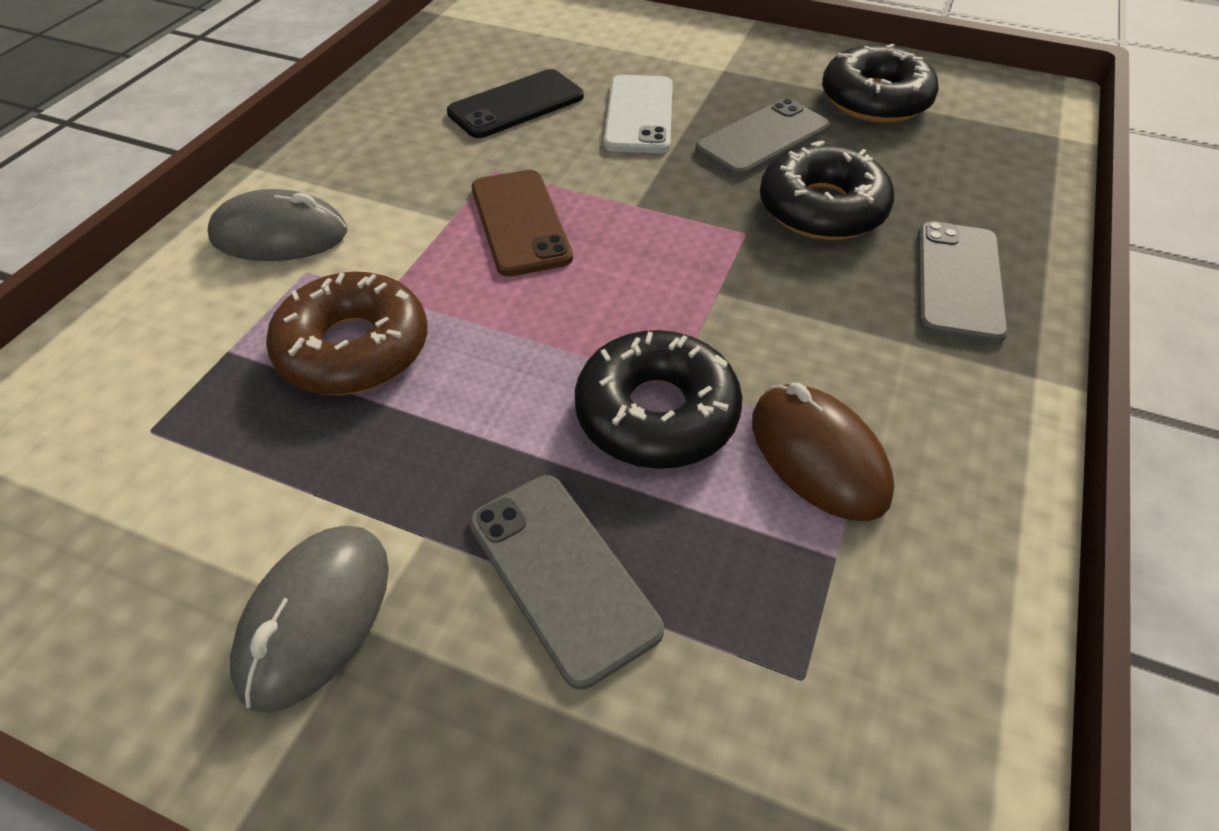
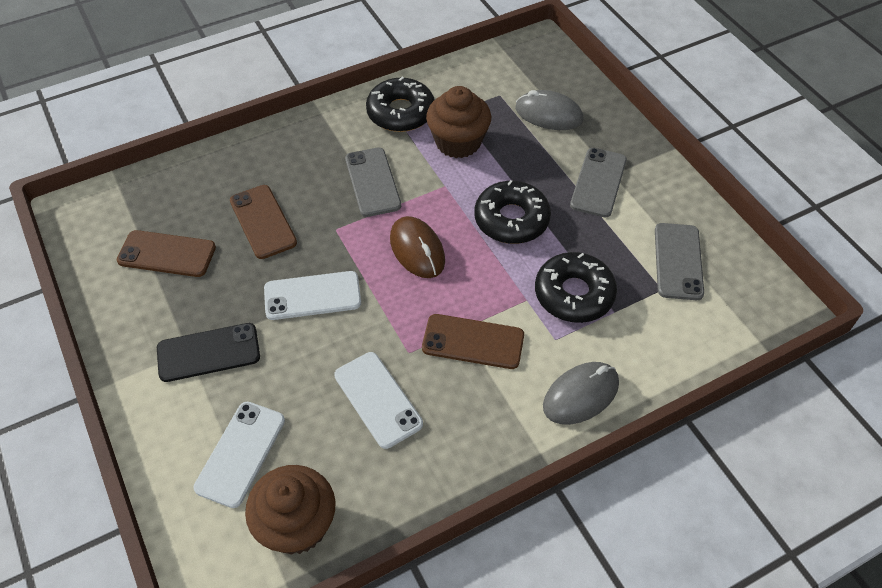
brown cupcake: none = 0 -> [245,465,336,555] [426,86,491,158] = 2
brown donut: [266,272,427,395] = 1 -> none = 0
brown phone: [472,170,573,277] = 1 -> [117,230,216,277] [230,185,297,259] [422,314,524,369] = 3
white phone: [604,75,673,153] = 1 -> [193,402,285,508] [264,271,361,320] [334,352,423,449] = 3

